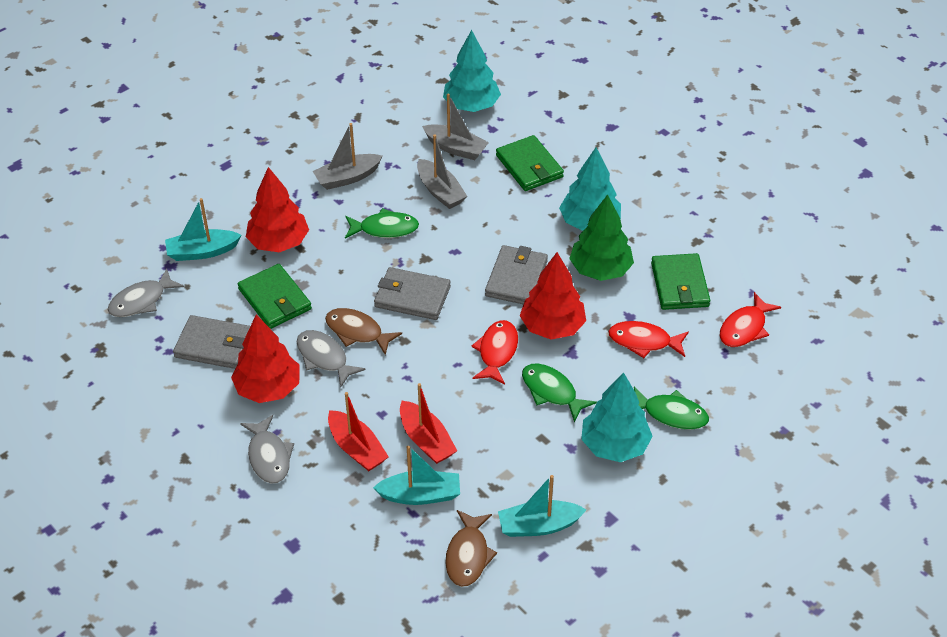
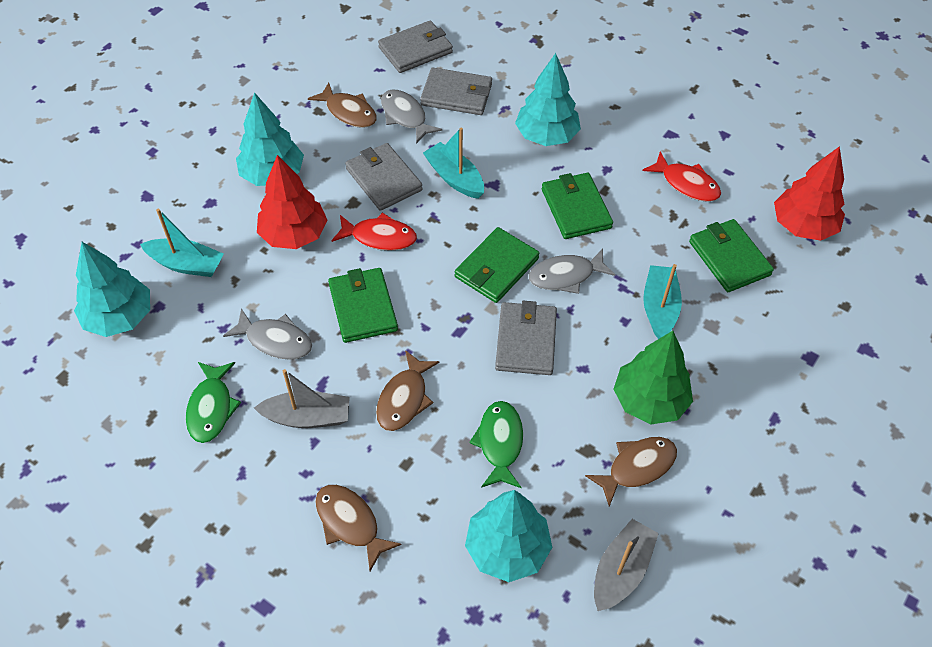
brown fish: [325,308,402,355] [445,510,497,587] = 2 -> [308,82,377,128] [315,485,402,571] [376,350,439,431] [585,437,677,507] = 4
green fish: [345,208,419,239] [522,363,597,422] [634,387,709,430] = 3 -> [186,362,241,443] [469,401,523,488] = 2
green wallet: [238,264,312,329] [496,135,564,191] [651,253,710,310] = 3 -> [328,268,398,343] [455,227,540,303] [542,173,613,239] [689,219,774,292] = 4
grey boat: [313,123,382,190] [417,134,467,209] [422,94,489,160] = 3 -> [254,369,350,428] [594,519,659,611] = 2
grey wallet: [173,315,250,369] [374,267,451,320] [485,245,548,304] = 3 -> [345,143,423,211] [378,21,453,73] [420,68,492,115] [495,301,557,375] = 4
red boat: [328,392,389,471] [400,383,457,464] = 2 -> none = 0
red fish: [471,320,518,385] [608,321,689,358] [720,292,781,347] = 3 -> [331,213,417,251] [642,152,721,202] = 2
red tree: [231,315,300,403] [246,167,309,253] [520,252,586,340] = 3 -> [257,155,328,249] [774,146,845,241] = 2
turquoise tree: [443,30,501,112] [559,147,621,231] [581,372,653,462] = 3 -> [74,242,150,337] [236,92,304,186] [465,490,552,582] [515,53,581,146] = 4

